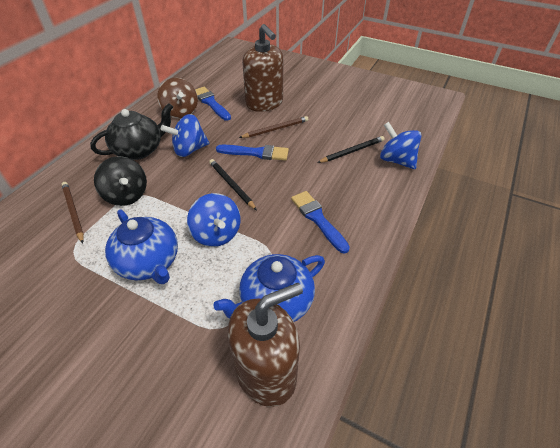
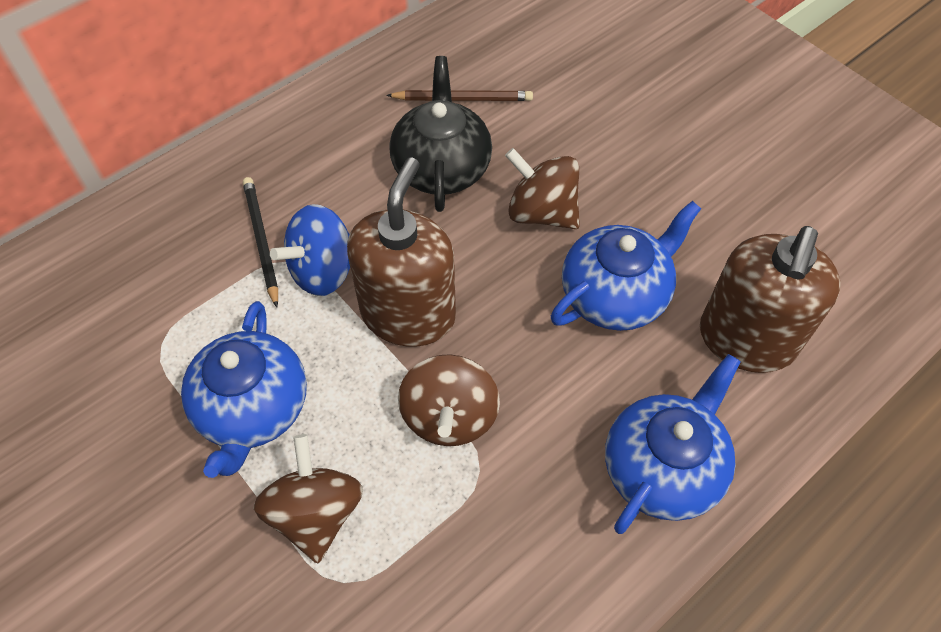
black pencil: [209,159,257,210] [317,136,385,163] = 2 -> [243,177,278,308] = 1
black spinning top: [94,156,147,206] = 1 -> none = 0
blue brush: [195,87,231,121] [216,145,289,161] [291,191,350,253] = 3 -> none = 0
blue spinning top: [161,114,209,157] [187,193,241,247] [380,122,421,169] = 3 -> [270,204,350,296] = 1
blue teapot: [105,209,178,284] [213,254,325,322] = 2 -> [181,301,307,478] [551,201,701,331] [605,354,741,534] = 3
brown pencil: [62,182,84,244] [239,116,309,138] = 2 -> [386,90,533,101] = 1
brown spinning top: [158,78,198,118] = 1 -> [253,434,363,563] [398,354,500,446] [505,148,580,229] = 3

